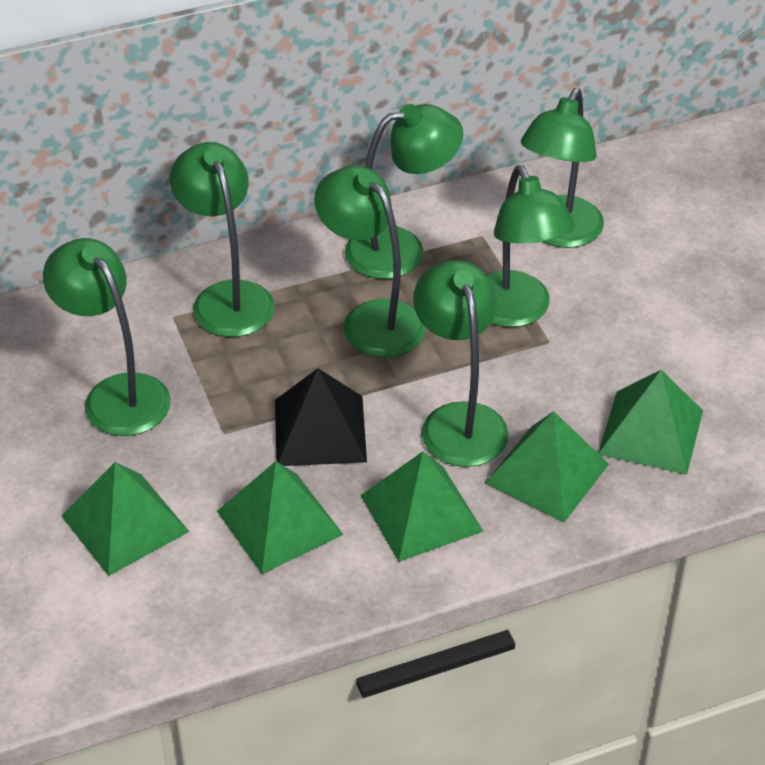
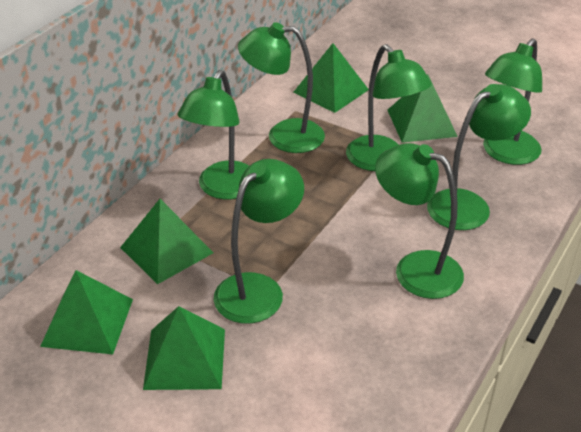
black pyramid: [275,368,367,466] = 1 -> none = 0

